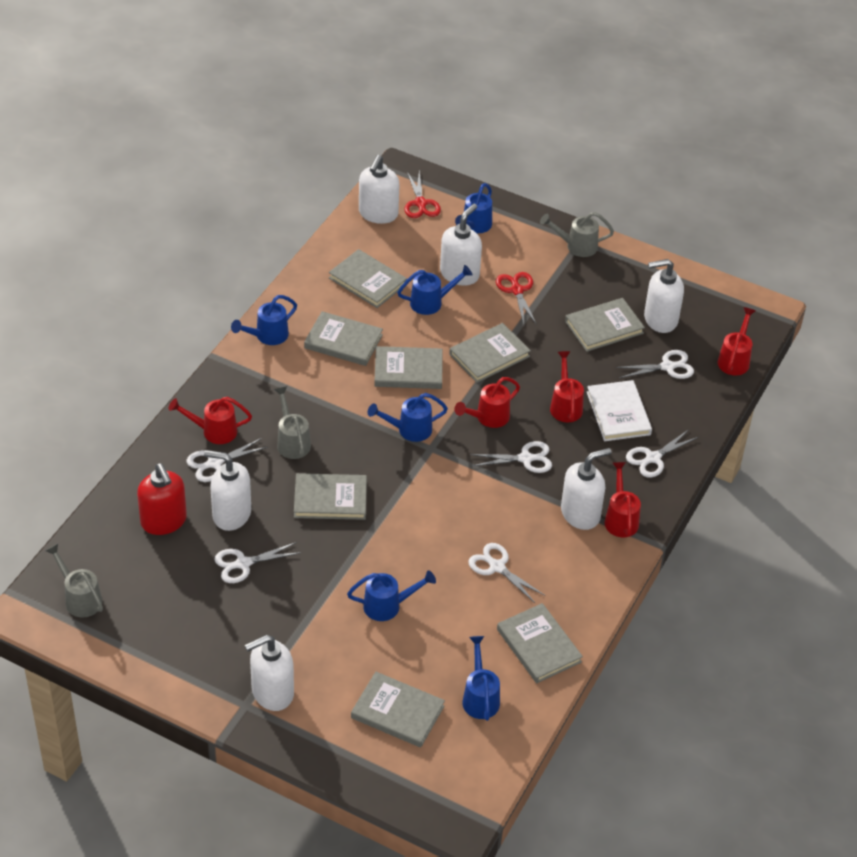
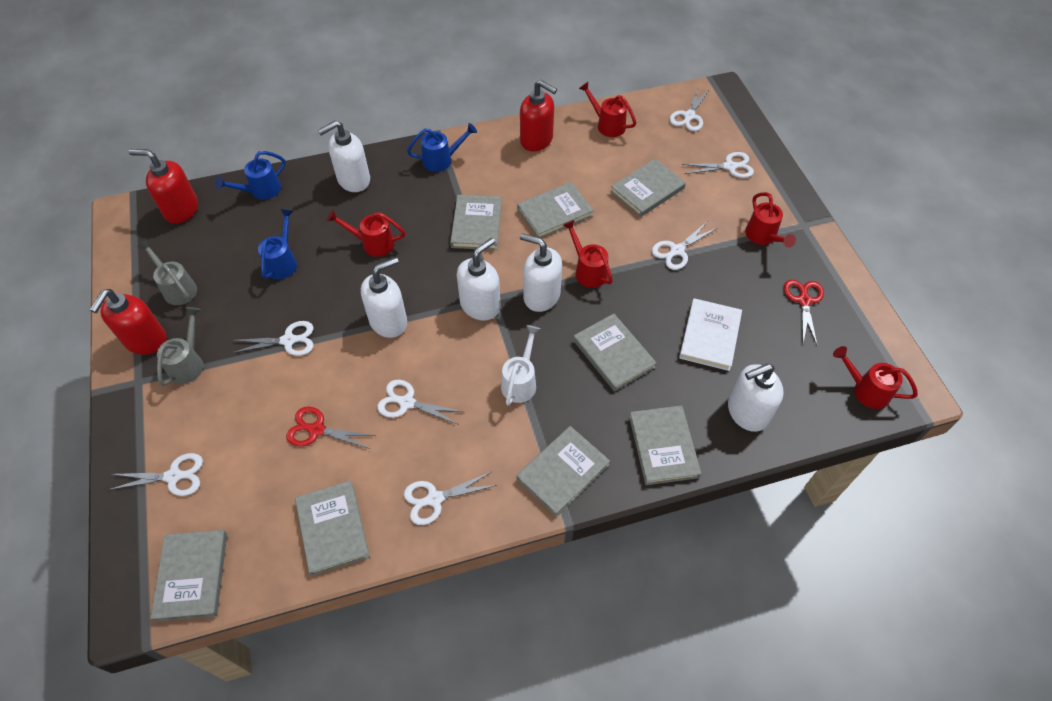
blue watering can: [231,295,297,345] [347,570,436,621] [368,393,448,442] [397,265,473,315] [455,183,492,233] [462,636,500,721] = 6 -> [215,151,286,200] [258,209,297,279] [407,123,477,172] = 3
grey watering can: [45,544,103,617] [274,386,311,459] [540,212,614,257] = 3 -> [137,239,197,305] [157,307,204,386] = 2
red soap dispenser: [137,463,187,535] = 1 -> [90,289,167,355] [129,149,198,224] [520,80,557,152] = 3
white scissors: [187,438,268,482] [214,542,301,583] [468,543,545,603] [470,441,552,473] [615,350,694,379] [626,429,699,478] = 6 -> [108,453,203,496] [232,321,314,356] [377,380,463,425] [404,472,497,525] [652,221,717,270] [670,87,710,131] [682,152,754,178] = 7
white soap dispenser: [204,450,251,531] [245,635,294,711] [359,155,400,224] [440,204,482,286] [561,448,612,530] [644,259,684,333] = 6 -> [318,121,370,192] [361,257,407,338] [457,238,501,321] [520,233,562,312] [728,363,784,432] = 5
white watering can: none = 0 -> [501,325,540,406] = 1

